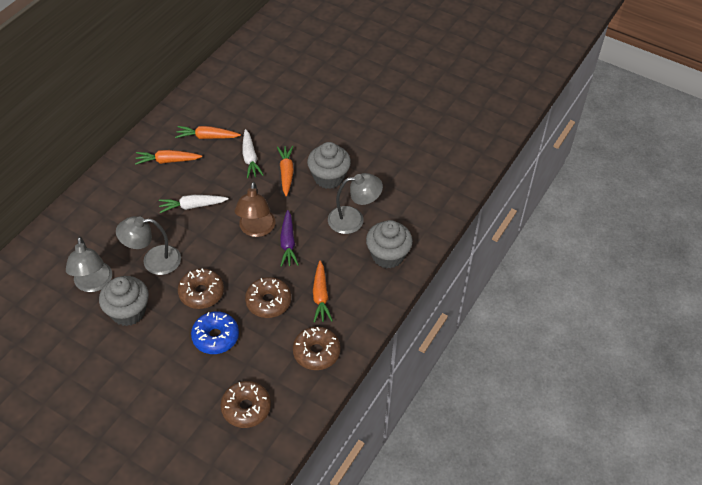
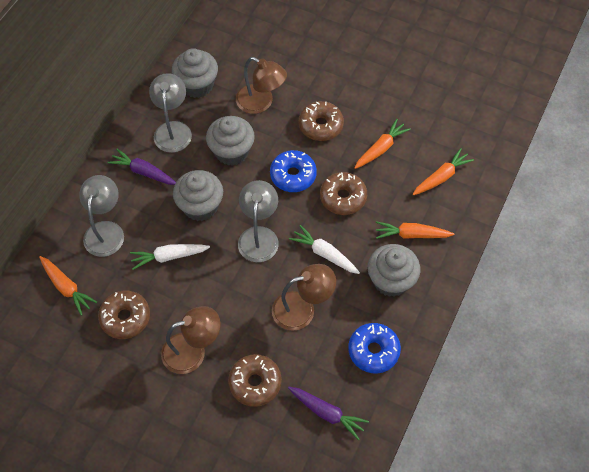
blue donut: [191,311,239,354] = 1 -> [270,150,317,192] [348,323,401,373] = 2
brown lamp: [235,182,275,237] = 1 -> [161,306,220,374] [236,57,287,114] [272,264,336,331] = 3
grey cupcake: [99,276,149,326] [307,142,351,189] [366,220,413,269] = 3 -> [172,48,218,98] [173,170,223,221] [206,116,255,166] [368,244,420,297] = 4
purple carrot: [280,210,299,267] = 1 -> [107,149,176,185] [288,387,369,440] = 2

